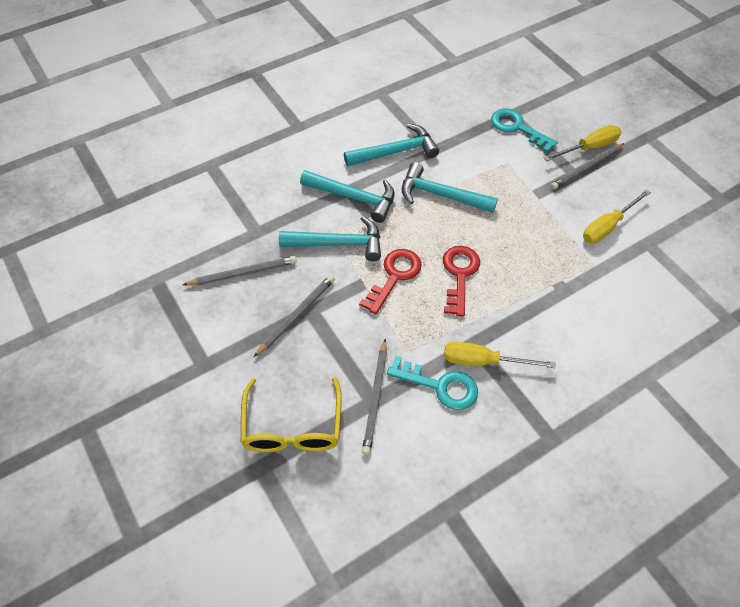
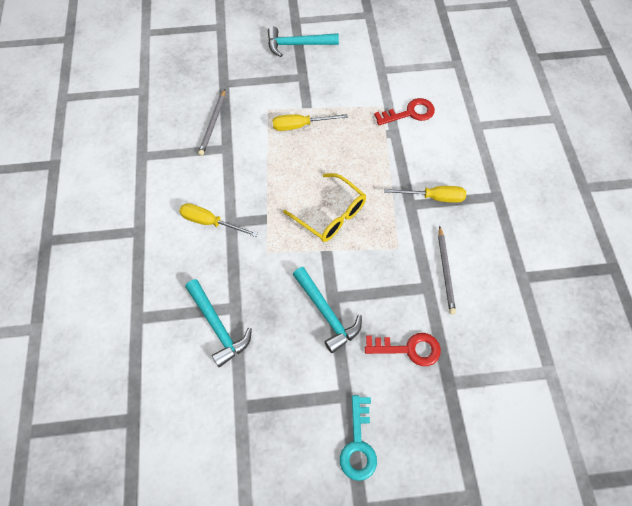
grey pencil: [183,256,297,285] [254,275,335,357] [362,339,387,455] [551,143,624,189] = 4 -> [198,90,225,156] [438,226,456,314] = 2
turquoise hammer: [279,216,381,261] [300,170,395,223] [344,124,439,166] [402,162,498,213] = 4 -> [185,279,252,367] [268,27,339,57] [293,267,362,353] = 3
turquoise key: [387,356,478,410] [491,108,558,153] = 2 -> [340,395,377,481] = 1

